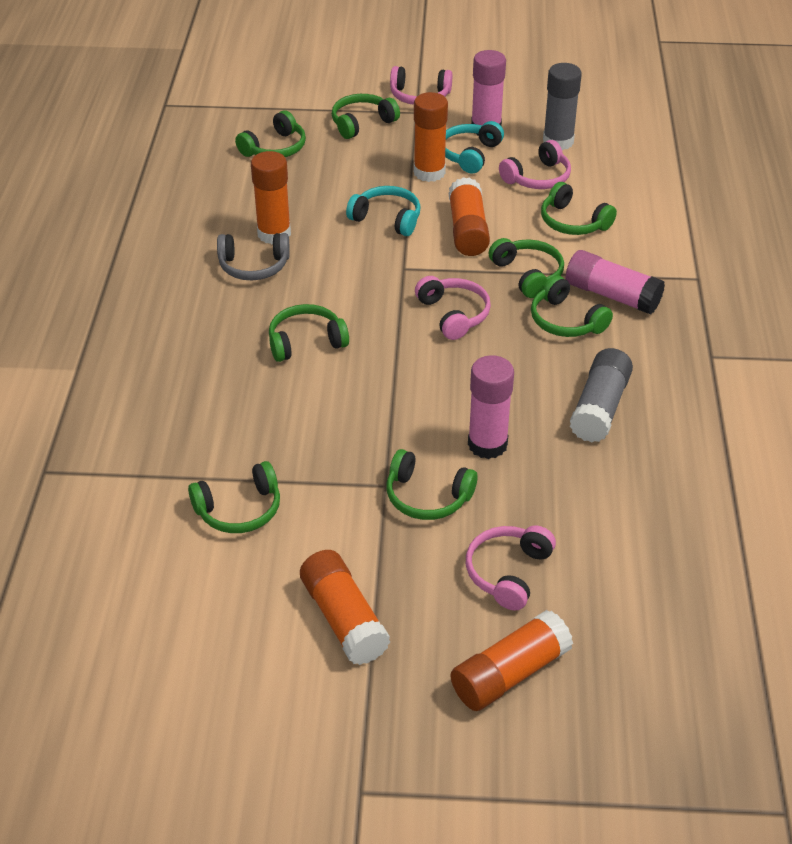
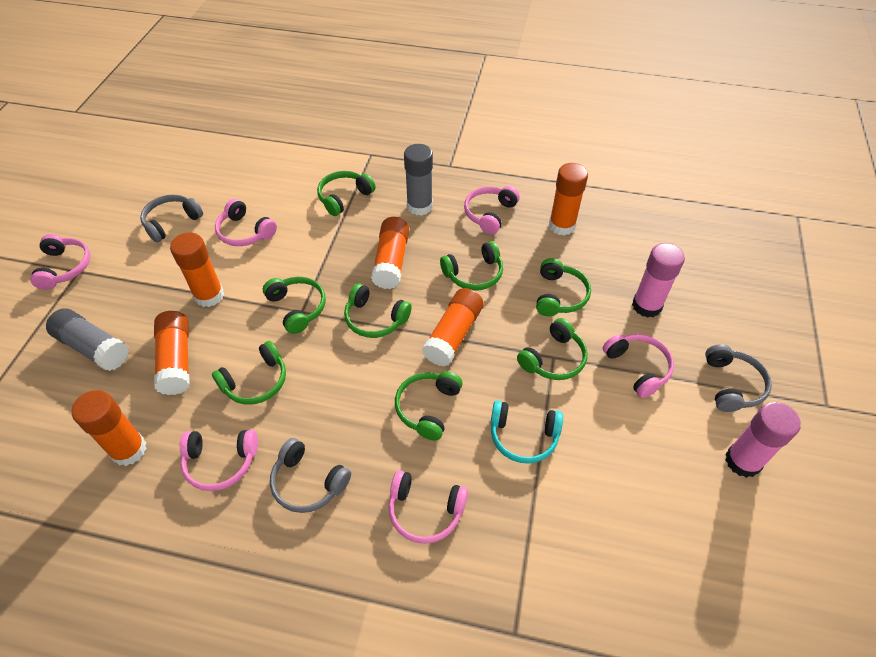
grey headphones: [217,233,290,280] = 1 -> [140,194,203,242] [270,438,351,513] [705,344,772,412] = 3
orange glue stick: [251,151,291,244] [300,550,390,665] [414,92,448,182] [448,177,490,256] [451,610,573,711] = 5 -> [72,390,147,466] [154,311,190,395] [170,232,224,307] [371,217,409,289] [422,288,484,367] [549,163,588,235] = 6
pink glue stick: [468,355,514,459] [471,50,506,135] [566,250,665,314] = 3 -> [632,243,685,318] [725,402,801,478] = 2
pink headphones: [390,66,452,105] [415,276,491,340] [466,525,556,611] [499,140,571,189] = 4 -> [30,234,90,290] [179,430,258,491] [215,199,277,246] [388,470,468,544] [464,186,520,234] [603,334,674,398] = 6
turquoise headphones: [346,186,420,236] [445,121,504,174] = 2 -> [490,401,563,464] = 1

